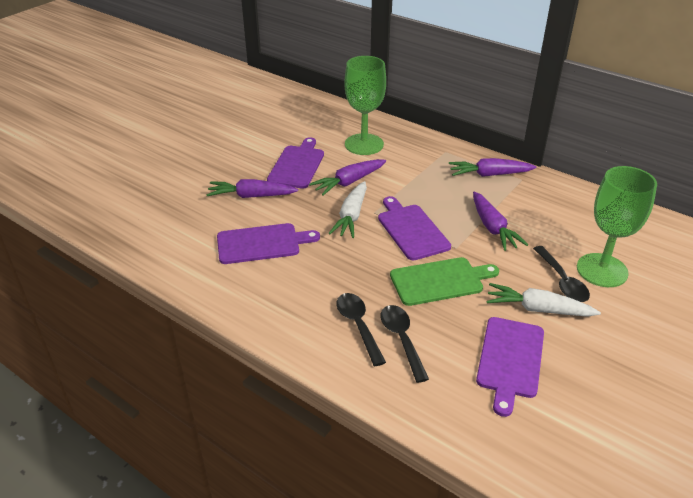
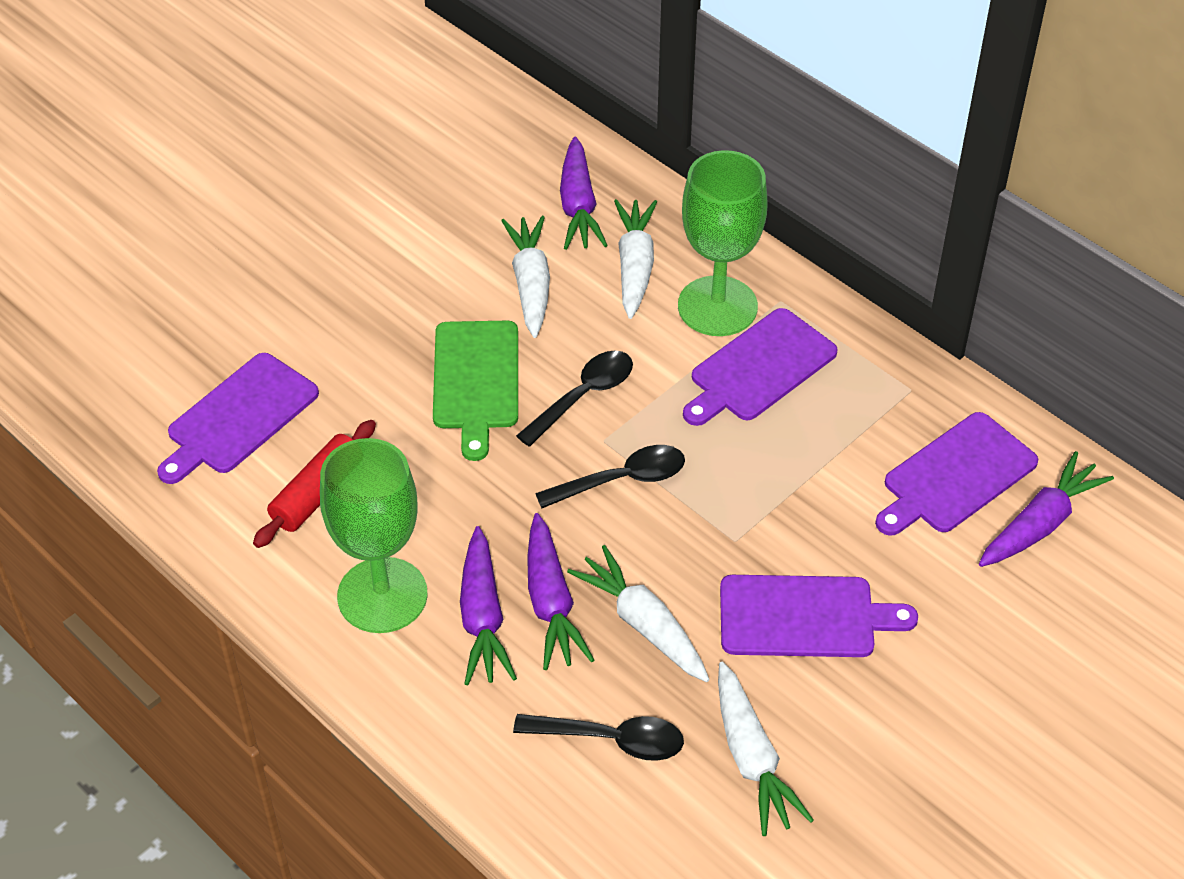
red rolling pin: none = 0 -> [253,420,376,548] = 1
white carrot: [328,181,367,238] [487,283,601,317] = 2 -> [501,216,550,338] [567,545,710,682] [614,199,657,319] [718,662,814,836] = 4

